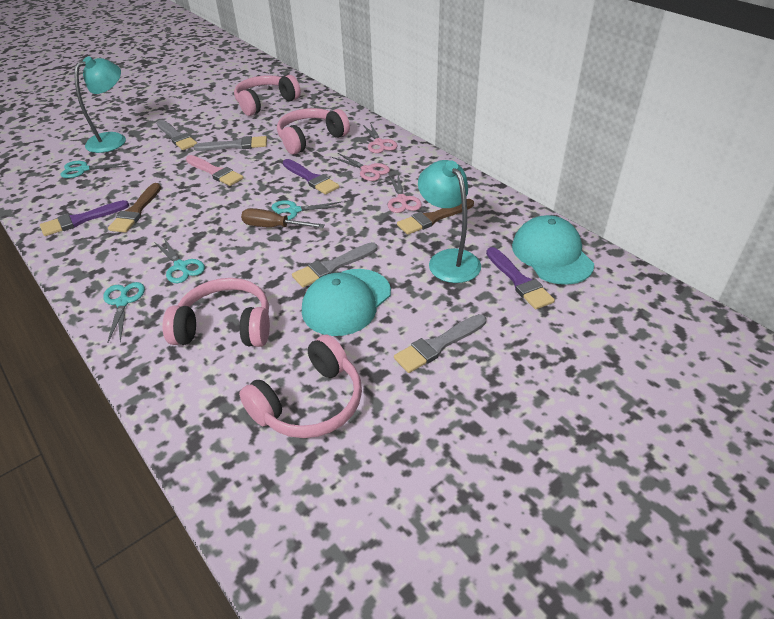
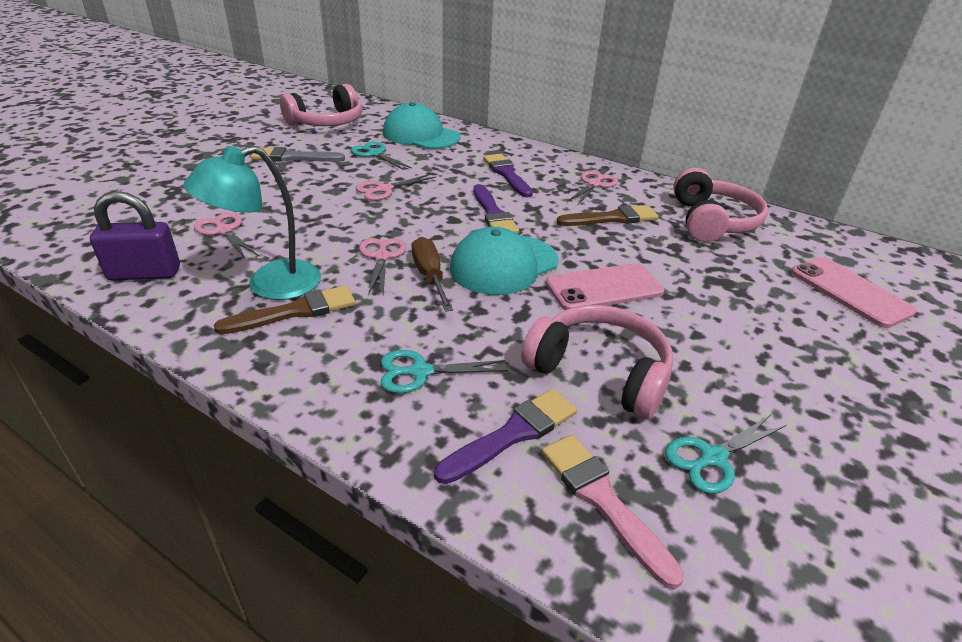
grey brush: [157,120,197,150] [193,136,267,151] [292,242,378,288] [394,314,486,373] = 4 -> [251,147,345,162] = 1
pink headphones: [163,278,270,347] [234,75,301,116] [239,335,362,438] [277,108,350,155] = 4 -> [280,84,363,126] [521,305,673,419] [673,168,768,242] = 3
pink phone: none = 0 -> [546,263,664,310] [791,257,917,328] = 2
pink scissors: [332,153,390,181] [363,123,397,153] [388,175,422,213] = 3 -> [194,213,258,258] [356,174,436,201] [359,238,406,296] [567,170,618,206] = 4
purple padlock: none = 0 -> [90,191,180,280] = 1
turquoise lamp: [74,56,126,153] [418,160,481,283] = 2 -> [183,146,321,300] = 1
turquoise scissors: [60,161,128,178] [104,282,145,343] [154,237,205,283] [271,200,343,220] = 4 -> [351,142,412,170] [381,350,508,393] [665,415,786,494] = 3

